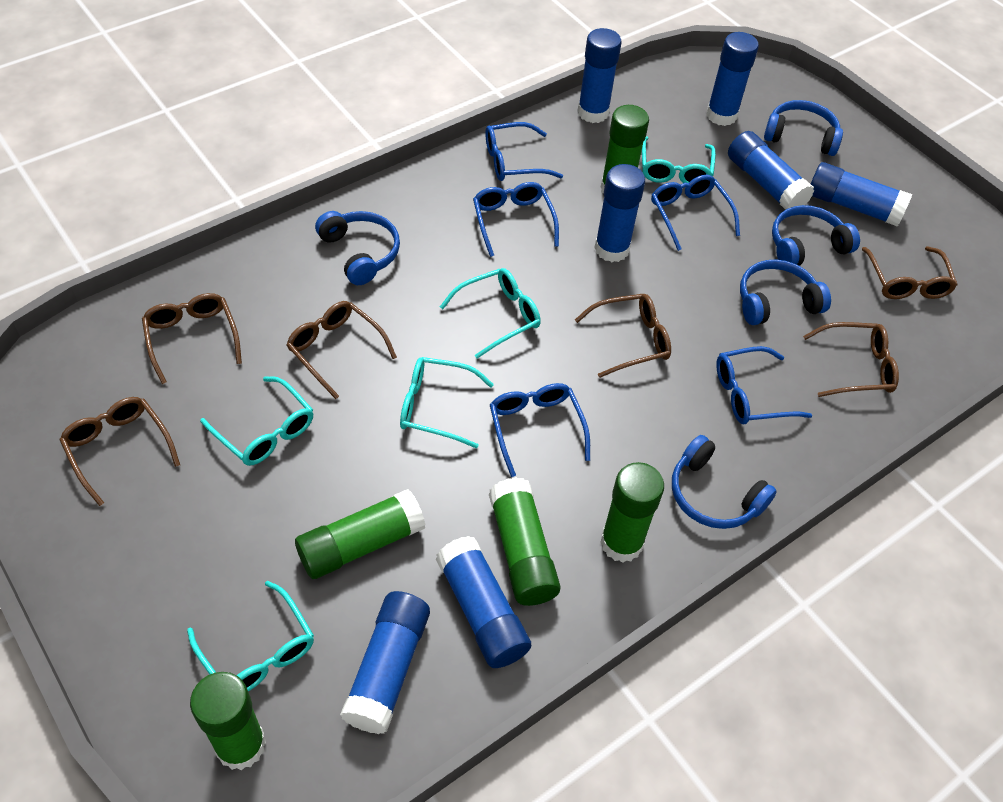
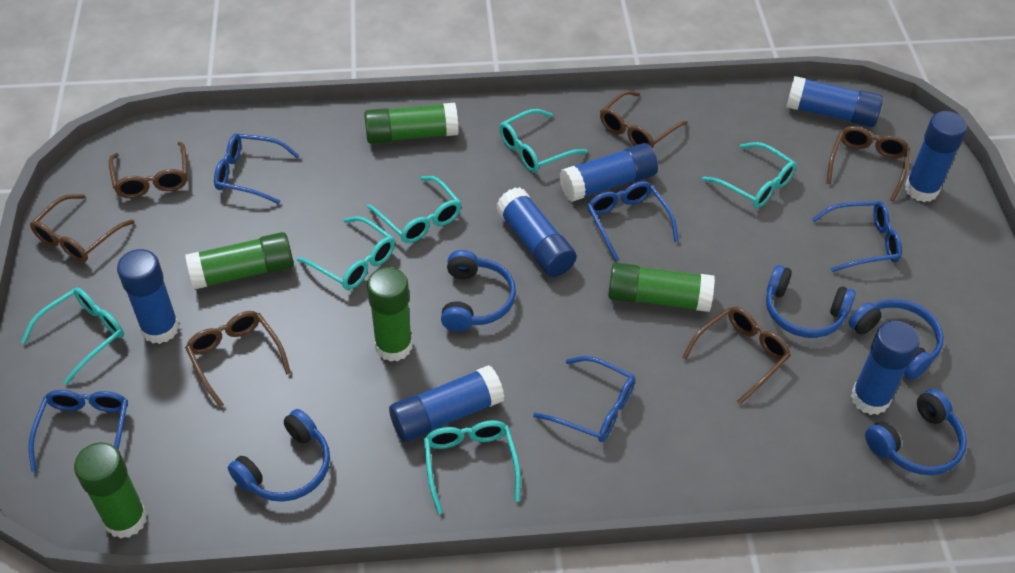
turquoise glasses: [187,581,314,691] [200,376,313,466] [400,357,494,448] [440,268,541,359] [642,136,716,183] = 5 -> [21,288,124,385] [297,216,395,290] [367,176,461,243] [424,420,521,514] [499,109,588,172] [702,142,797,208] = 6

